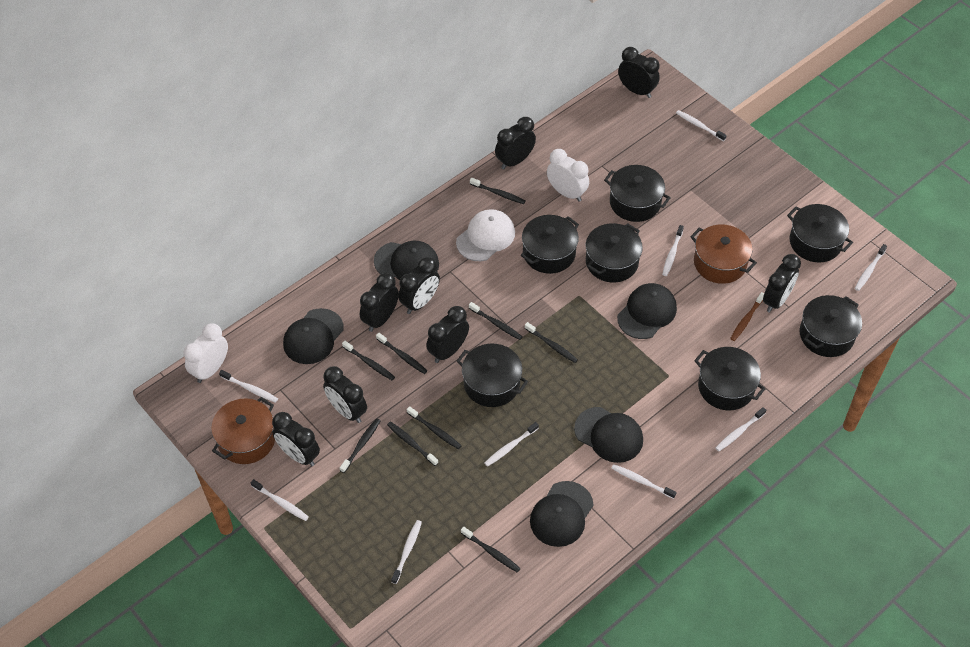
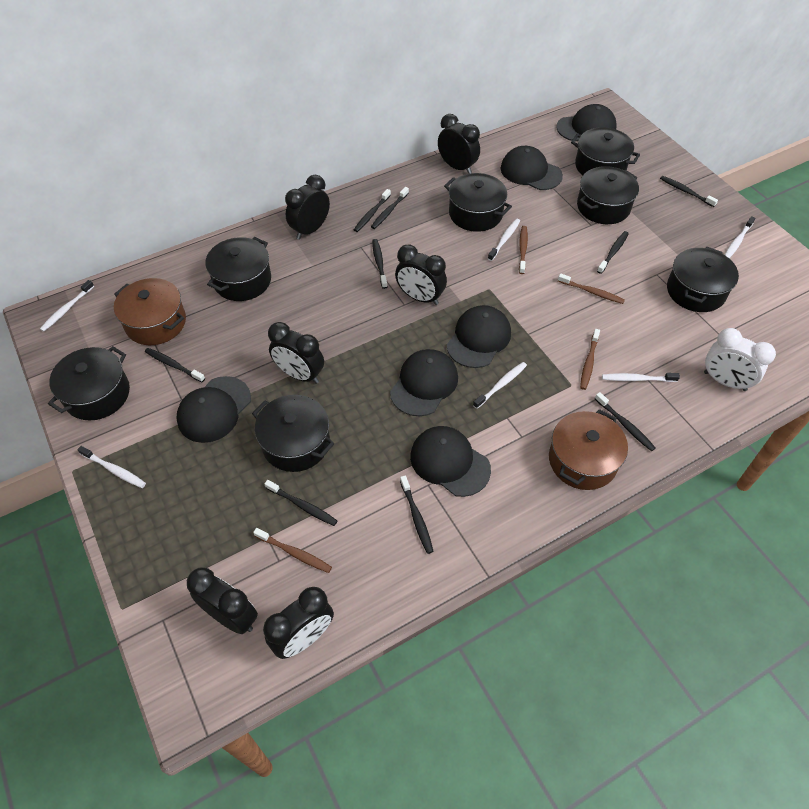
black cap: [283,308,344,364] [374,241,439,280] [530,481,594,547] [574,407,643,463] [617,283,677,339] = 5 -> [176,376,251,443] [390,349,458,416] [410,426,491,497] [447,305,511,368] [501,146,563,190] [556,104,617,141] = 6
black clock: [272,412,320,466] [323,366,367,423] [360,273,399,332] [398,257,440,314] [426,306,469,363] [495,117,536,170] [618,47,660,98] [763,254,801,313] = 8 -> [187,568,258,634] [263,587,334,659] [268,322,324,384] [285,175,330,240] [395,245,447,305] [438,114,480,174] = 6
brown toothbrush: [730,292,764,341] = 1 -> [253,528,332,573] [519,226,528,274] [558,273,625,304] [580,329,600,390] = 4
white cap: [456,209,515,261] = 1 -> none = 0
white clock: [184,323,228,383] [547,149,589,202] = 2 -> [704,328,776,391] = 1
white toothbrush: [219,370,278,403] [251,479,309,521] [391,520,422,584] [484,422,539,467] [611,464,677,499] [662,225,684,276] [676,110,727,141] [715,407,766,451] [855,244,887,291] = 9 -> [40,280,94,332] [77,446,146,488] [473,362,527,409] [488,219,520,261] [602,373,680,382] [725,216,755,258] = 6

